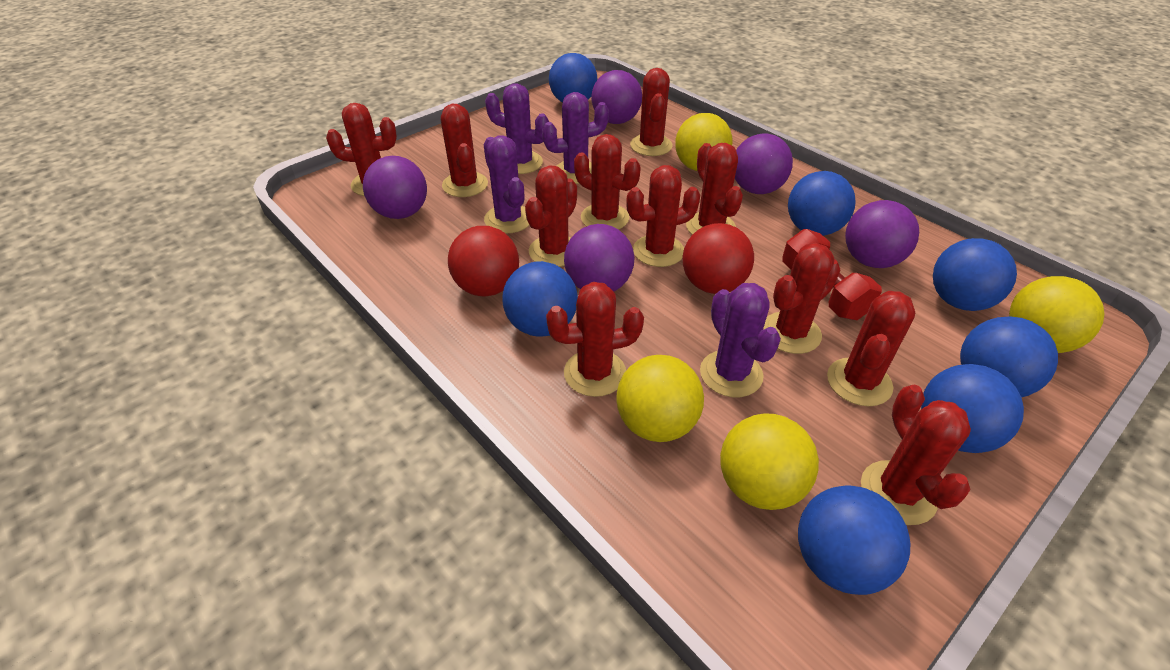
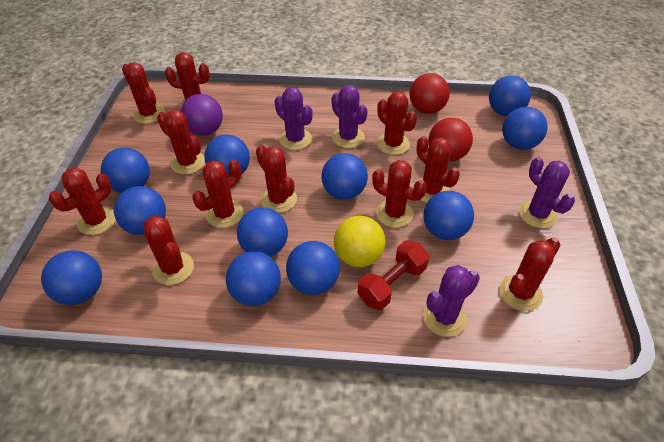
blue ball: [503,261,578,337] [549,53,598,103] [788,171,856,236] [798,486,910,595] [921,364,1024,453] [933,238,1017,311] [960,317,1058,397] = 7 -> [41,250,102,305] [101,148,150,193] [114,186,166,235] [204,134,250,175] [226,251,281,306] [237,207,288,257] [286,241,340,295] [321,153,368,200] [423,191,474,240] [489,76,531,116] [502,107,548,150] = 11
purple ball: [363,156,427,219] [564,224,634,292] [591,70,642,124] [735,134,793,194] [845,200,919,268] = 5 -> [181,94,223,136] = 1
yellow ball: [616,355,704,442] [675,113,732,171] [720,413,819,510] [1009,276,1104,353] = 4 -> [334,216,386,267] = 1

